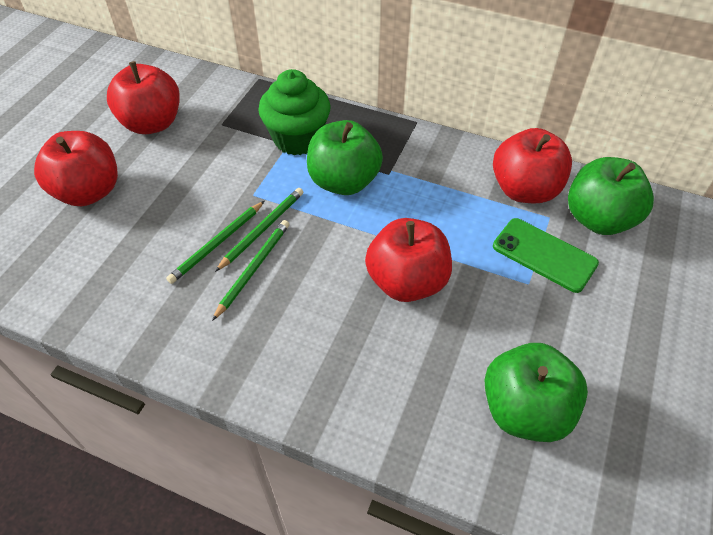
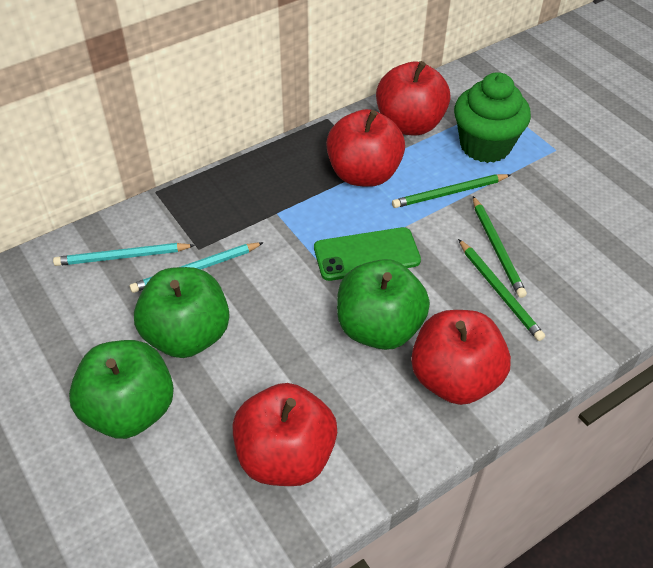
turquoise pencil: none = 0 -> [53,243,195,266] [129,242,264,293] = 2

